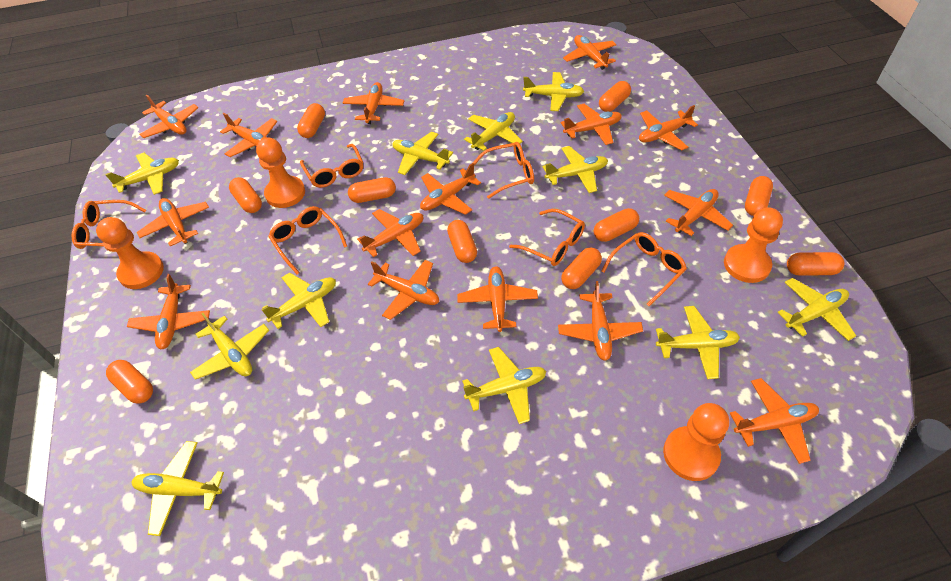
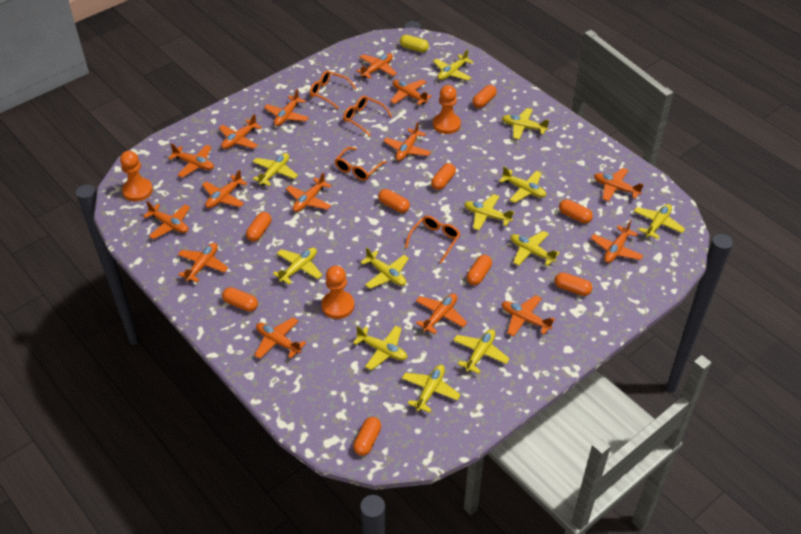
orange capsule: [106,360,153,404] [229,177,262,213] [297,103,325,138] [348,177,396,203] [447,220,477,263] [561,247,602,289] [594,208,639,242] [599,81,631,112] [745,176,773,216] [787,252,844,276] = 10 -> [222,287,258,312] [246,212,272,241] [353,417,381,456] [378,189,410,213] [431,163,456,190] [467,255,492,285] [472,85,497,108] [555,272,592,296] [559,199,593,223] = 9
orange glasses: [71,200,146,249] [268,206,347,274] [300,144,363,188] [473,142,534,199] [509,209,585,266] [601,232,687,306] = 6 -> [310,70,357,109] [335,147,387,181] [343,96,392,136] [405,216,460,263] = 4
orange pawn: [96,217,164,289] [256,138,305,208] [663,403,729,481] [724,207,783,283] = 4 -> [120,151,153,201] [321,266,354,319] [433,85,461,134] = 3
yellow capsule: none = 0 -> [400,35,429,52] = 1
yellow plane: [105,153,179,195] [132,441,224,536] [190,313,269,380] [261,273,336,329] [392,132,453,175] [462,347,546,424] [464,112,523,151] [523,72,584,111] [543,146,608,193] [656,306,740,379] [777,278,856,341] = 11 -> [252,153,298,186] [273,247,322,285] [353,325,407,370] [360,247,409,289] [402,365,461,413] [433,49,473,81] [453,329,510,374] [464,194,514,230] [499,166,546,203] [502,108,549,140] [510,231,560,266] [634,204,685,239] = 12

